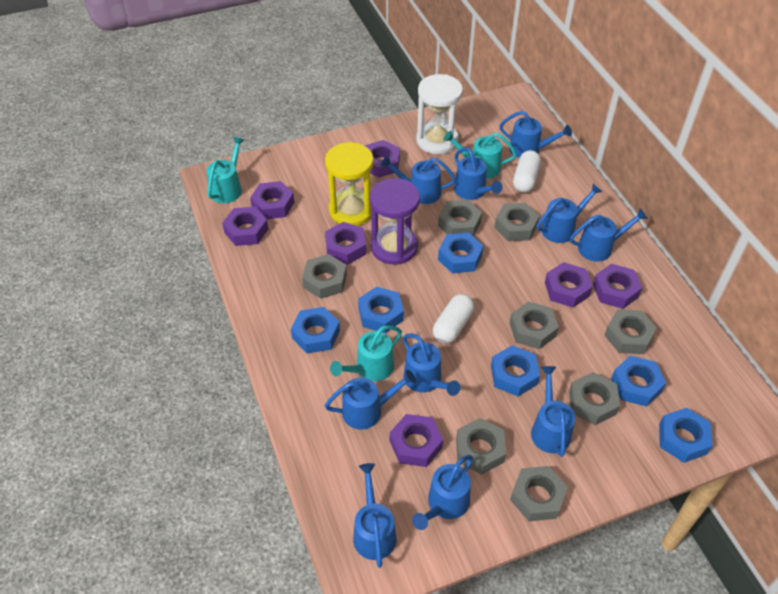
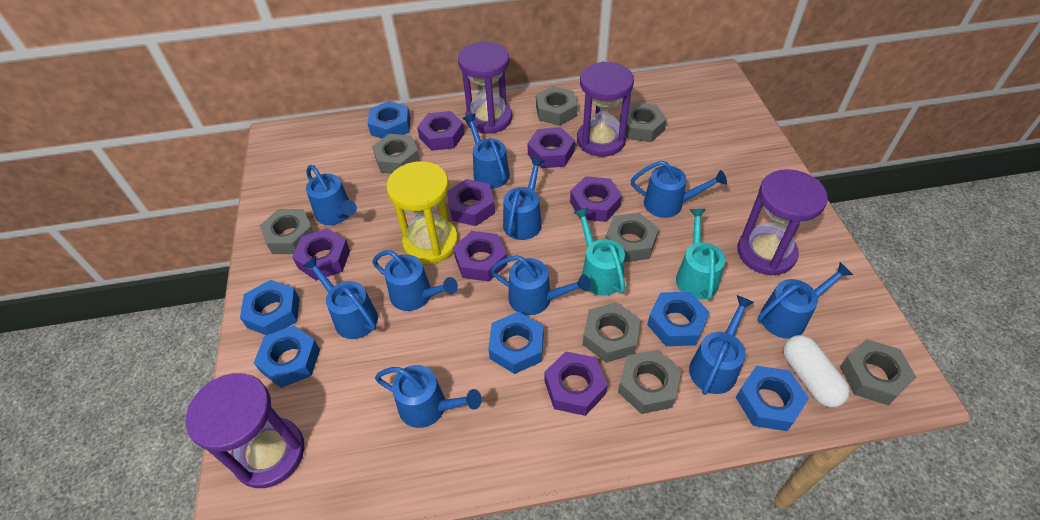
purple hourglass: [370,178,420,265] = 1 -> [186,373,304,488] [458,42,512,134] [577,61,634,157] [737,169,828,276] = 4
turquoise watering can: [207,137,244,203] [330,325,402,381] [443,131,517,179] = 3 -> [573,207,625,296] [676,209,725,300] = 2
white capsule: [433,294,474,344] [513,150,541,193] = 2 -> [783,335,850,408] = 1
white hourglass: [416,74,463,154] = 1 -> none = 0

